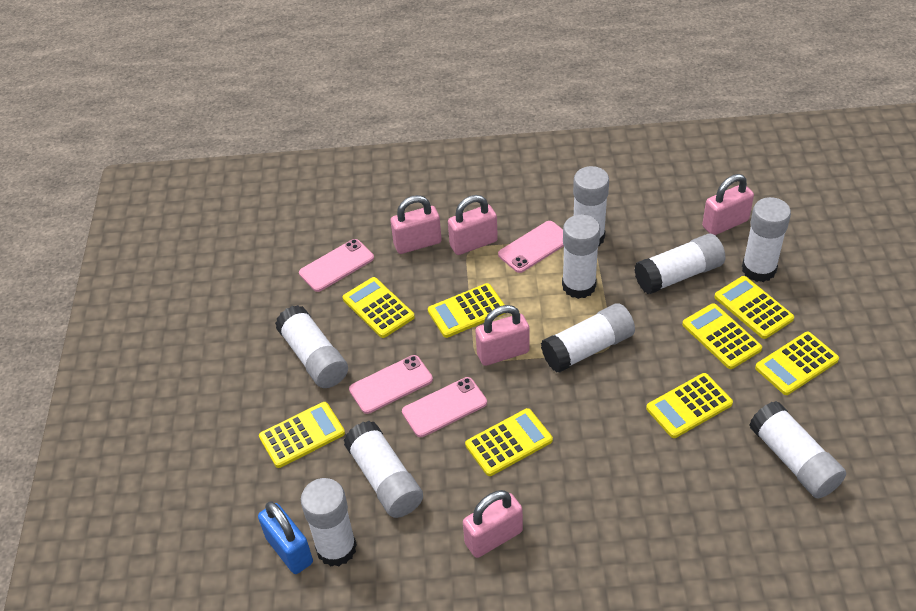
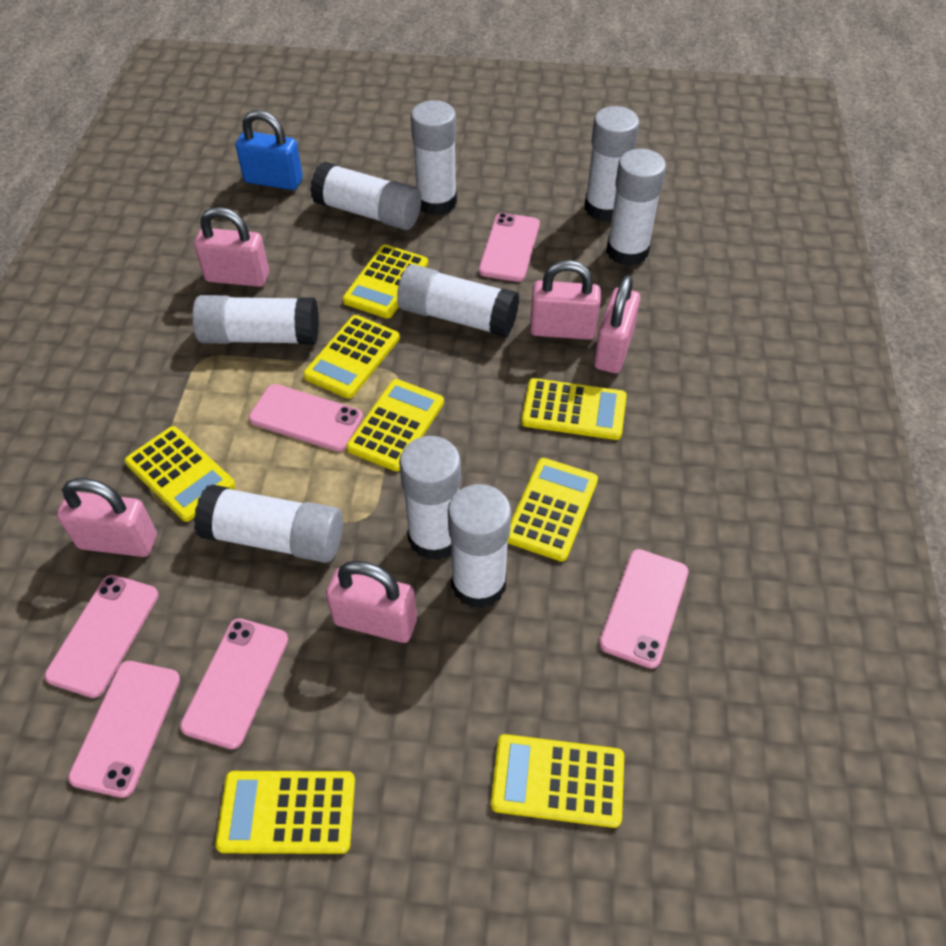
pink phone: [299,239,374,292] [349,355,433,414] [402,377,487,437] [498,221,564,273] = 4 -> [44,575,159,698] [68,661,180,798] [180,618,288,749] [249,384,363,452] [479,213,540,282] [599,549,689,669] = 6

